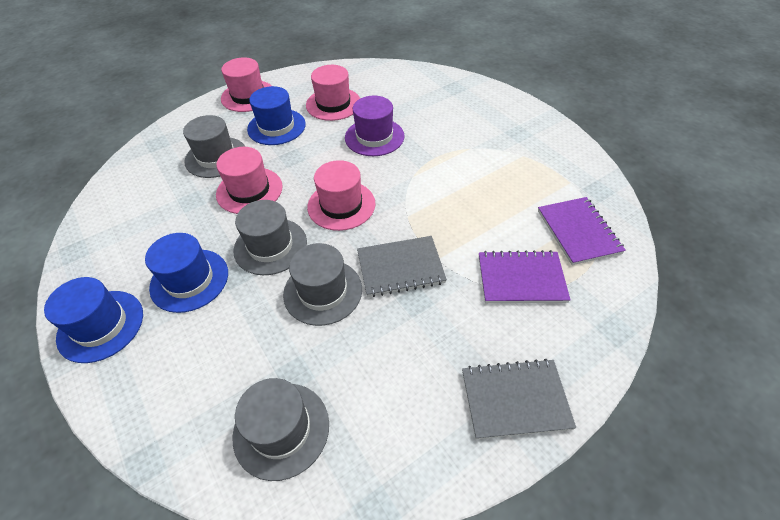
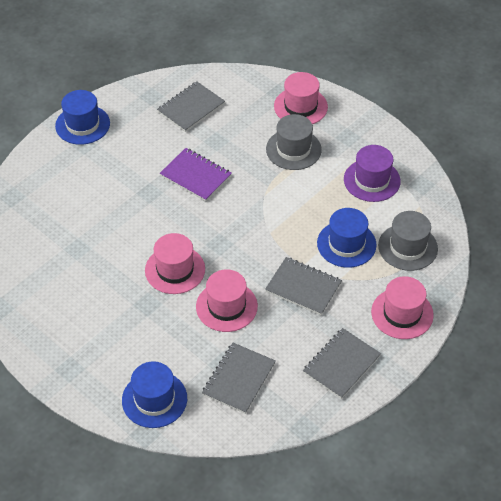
grey hat: [183,115,245,178] [233,200,307,275] [233,378,329,481] [283,243,362,326] = 4 -> [266,114,322,170] [378,211,438,271] = 2
grey notebook: [357,236,447,297] [462,359,576,439] = 2 -> [157,81,225,132] [202,343,276,414] [265,257,342,315] [303,328,381,399] = 4
purple notebook: [479,250,571,303] [538,197,626,265] = 2 -> [160,148,232,201] = 1

